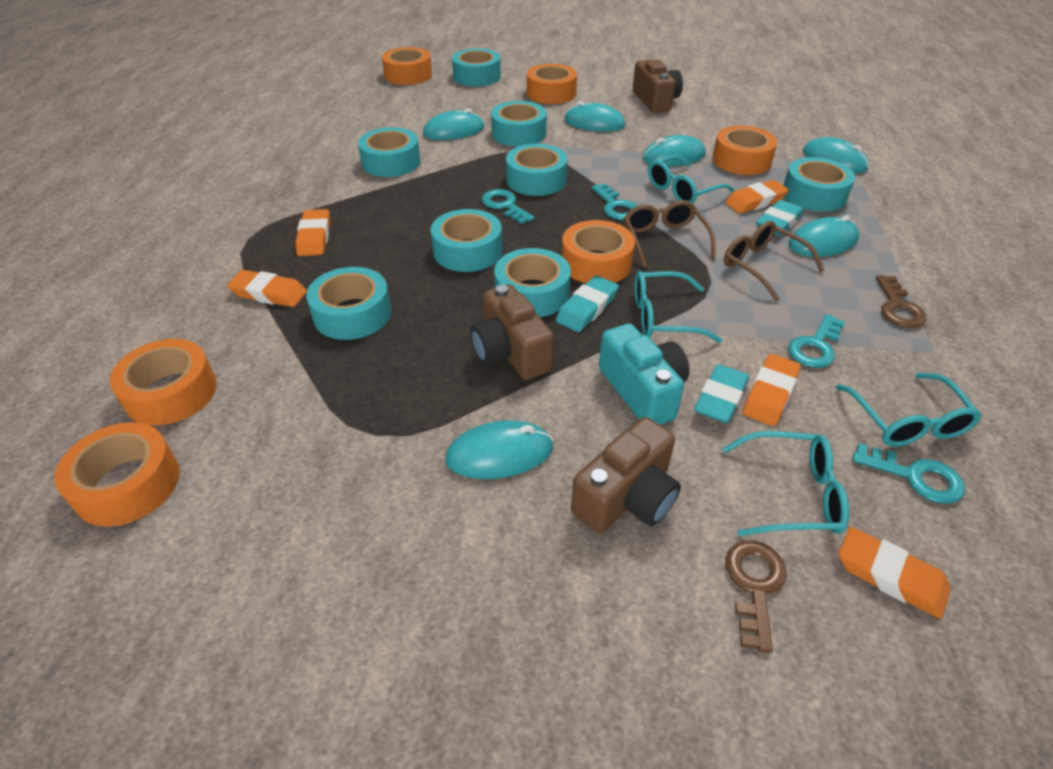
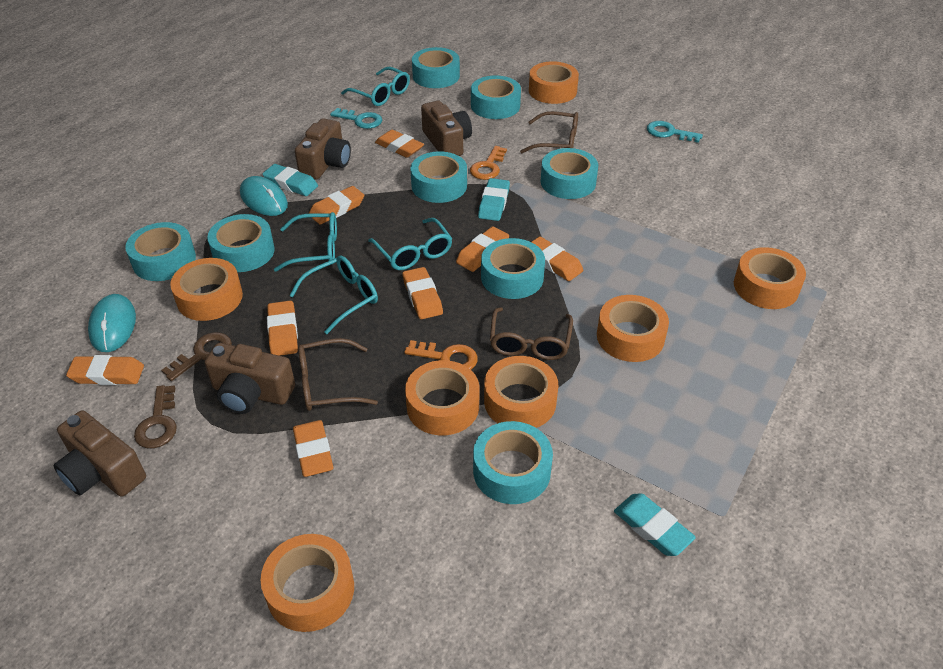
brown camera: [470,284,554,380] [571,417,681,534] [633,59,683,113] = 3 -> [54,410,146,497] [205,343,295,414] [295,118,351,180] [421,101,472,156] = 4
brown glasses: [624,200,716,268] [724,221,824,302] = 2 -> [298,338,378,411] [490,307,573,360] [520,111,578,153] = 3
orange eraser: [227,270,307,307] [295,209,330,256] [725,180,789,214] [742,354,801,426] [839,527,951,619] = 5 -> [66,355,144,385] [267,301,298,356] [293,420,333,477] [309,186,364,224] [375,130,424,158] [403,267,443,319] [456,226,509,272] [532,237,583,281] = 8
orange key: none = 0 -> [404,340,478,370] [470,146,507,180] = 2
orange tape: [54,422,179,527] [110,339,217,426] [382,47,432,85] [527,64,577,104] [562,220,635,283] [712,126,778,175] = 6 -> [170,258,243,321] [260,534,354,632] [405,360,479,435] [484,356,558,428] [529,61,579,104] [597,295,669,362] [734,247,806,309] = 7
turquoise camera: [599,323,690,425] = 1 -> none = 0
turquoise key: [482,189,535,224] [591,183,637,220] [788,314,845,368] [853,443,965,504] = 4 -> [330,108,382,129] [647,121,703,143] = 2
turquoise mouse: [423,108,484,140] [445,420,553,479] [565,101,625,132] [642,135,706,166] [789,216,859,257] [803,137,869,173] = 6 -> [88,294,136,352] [240,176,288,216] = 2

